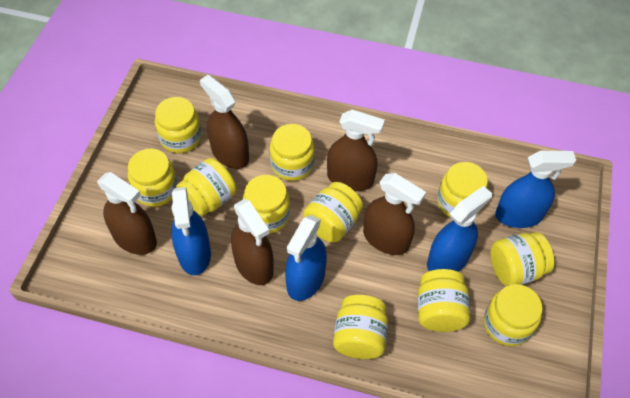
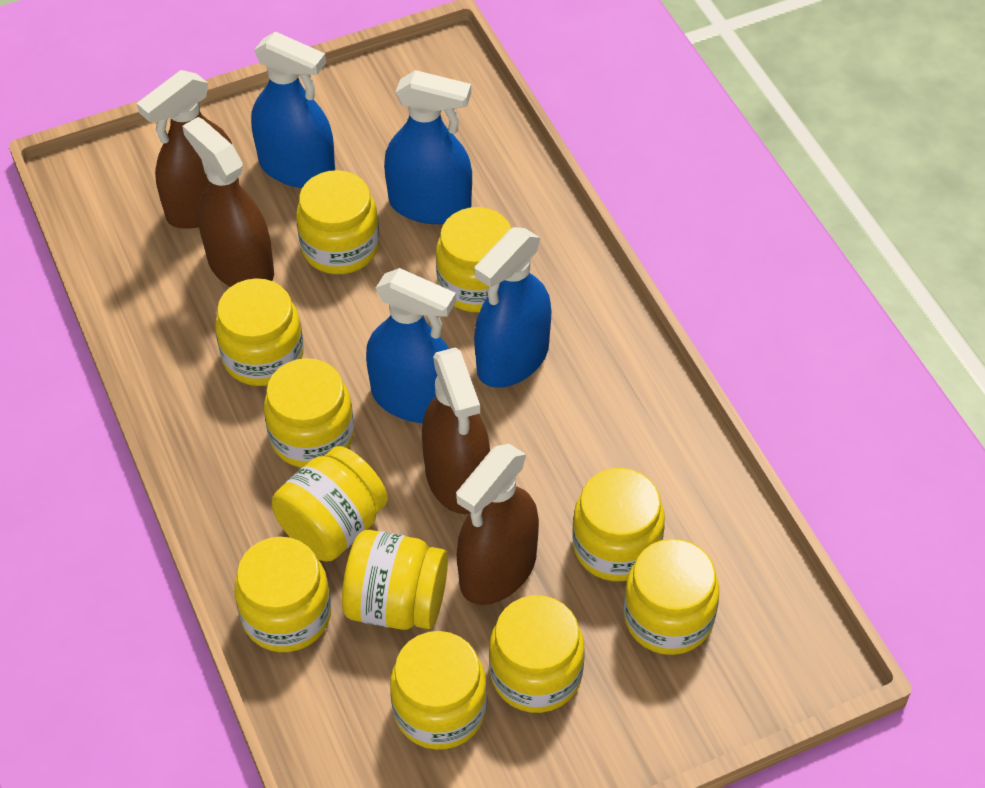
brown spray bottle: [97,172,157,255] [200,75,249,169] [231,199,274,285] [327,110,385,191] [363,173,426,255] = 5 -> [137,70,239,229] [182,117,274,287] [422,347,490,514] [456,444,539,605] = 4

